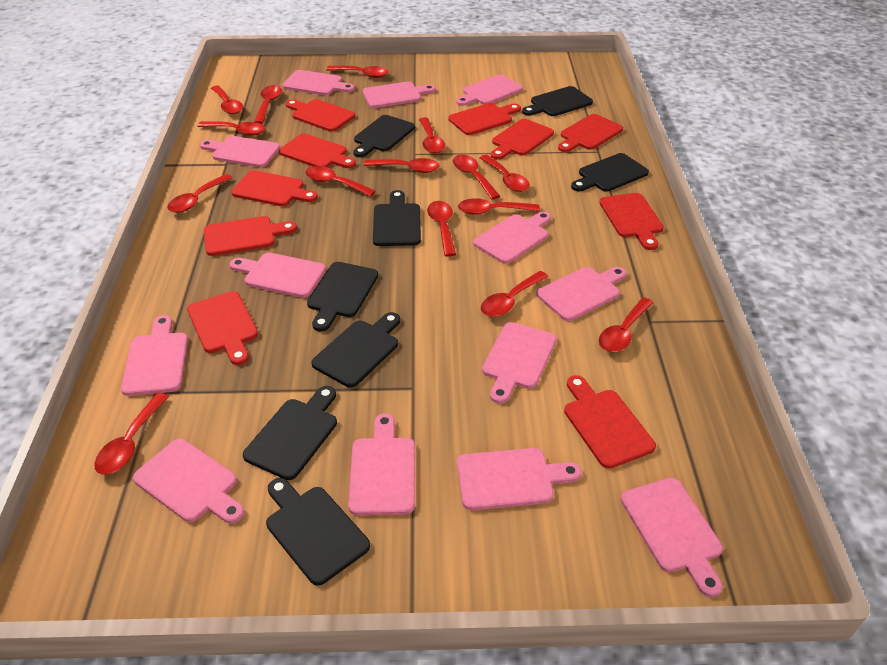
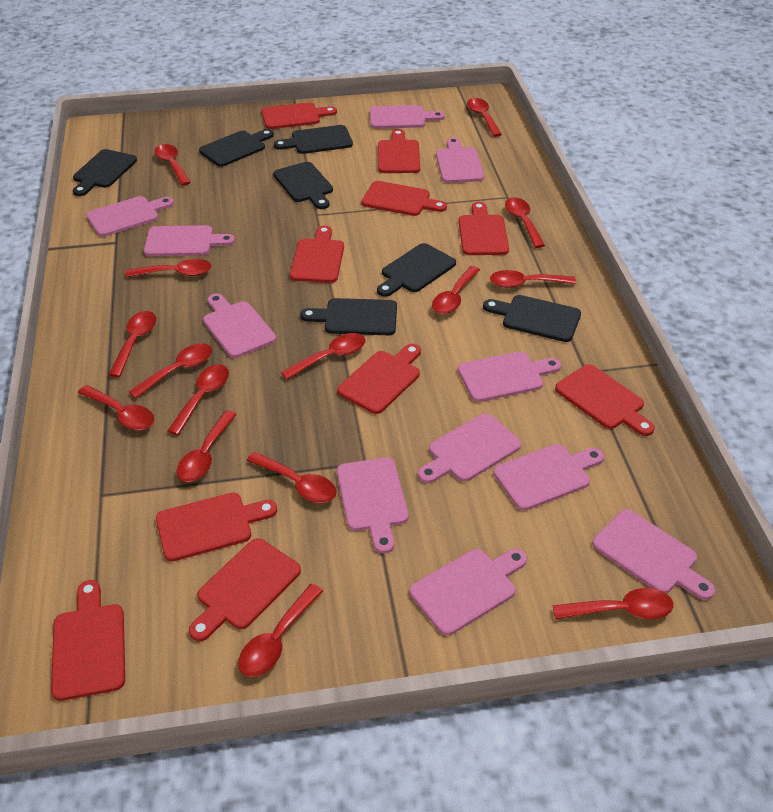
black cutting board: [243,386,337,480] [266,478,370,586] [307,262,378,332] [311,312,400,387] [353,115,415,157] [373,190,421,246] [522,86,593,116] [571,153,649,192] = 8 -> [73,149,137,196] [199,129,274,167] [273,162,333,209] [274,125,353,154] [300,298,397,335] [377,243,456,297] [483,295,581,342] = 7
pink cutting board: [121,315,188,396] [133,438,244,524] [200,136,280,167] [229,252,326,298] [282,70,355,95] [348,413,415,515] [363,81,436,108] [456,75,523,106] [457,448,582,510] [473,211,551,264] [482,322,556,404] [536,267,627,321] [621,478,723,597] = 13 -> [86,196,174,237] [144,225,235,256] [203,294,276,358] [337,457,408,554] [370,105,444,129] [410,549,527,635] [418,413,521,483] [436,137,484,183] [458,351,561,402] [493,444,604,511] [592,509,715,600] = 11

